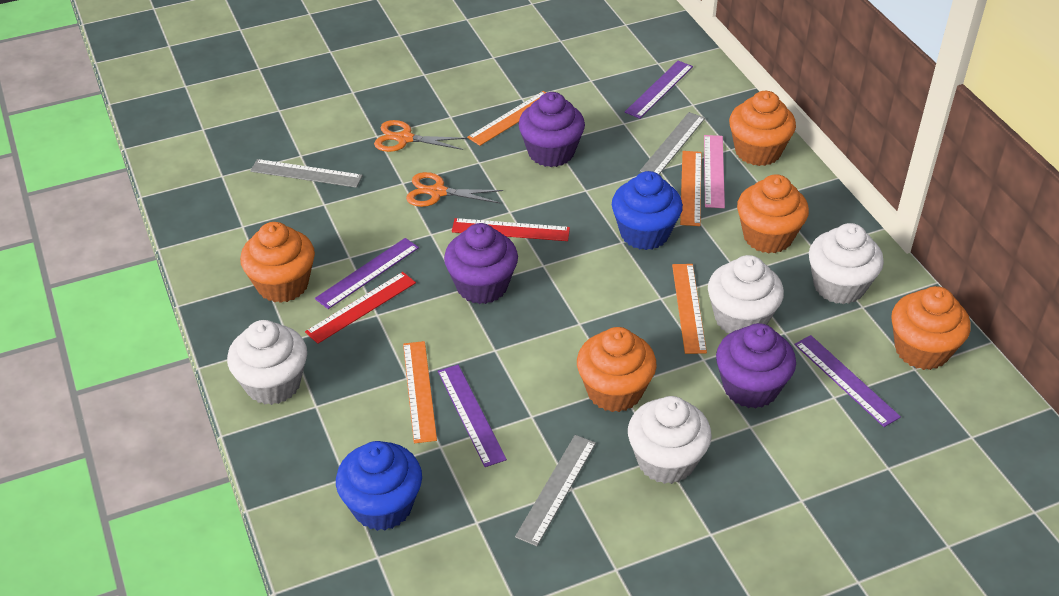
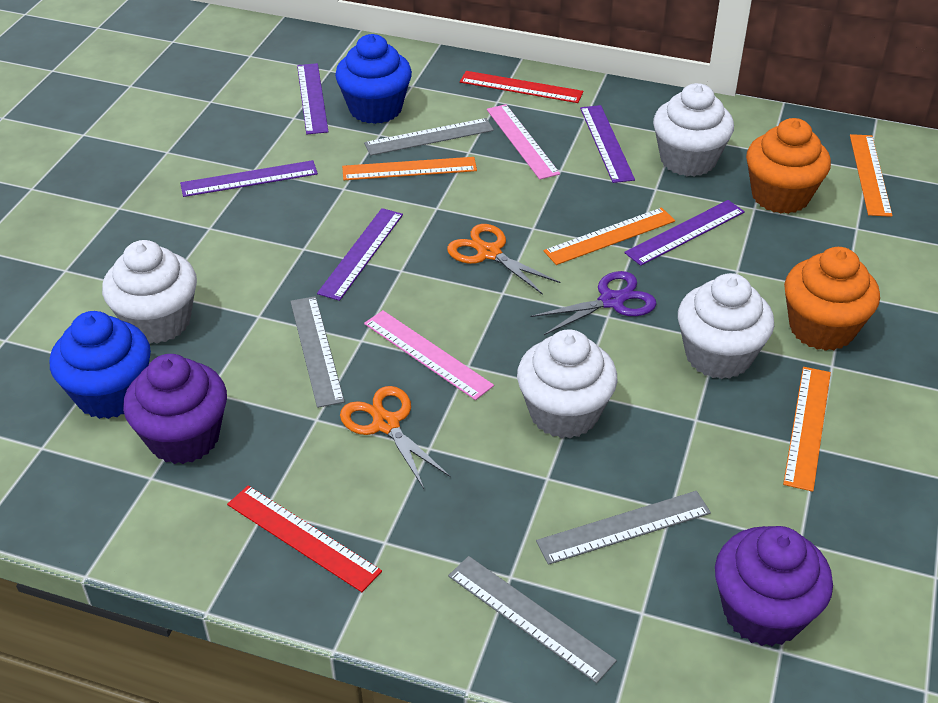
grey ruler: [250,159,363,188] [515,435,596,546] [640,112,705,174] = 3 -> [290,296,345,408] [364,118,494,156] [448,556,617,683] [536,491,711,565] = 4
orange cupcake: [240,222,315,303] [577,327,657,412] [729,91,796,166] [737,174,809,253] [891,286,971,370] = 5 -> [746,118,831,214] [784,247,880,351] = 2
pink ruler: [704,135,725,208] = 1 -> [364,310,494,400] [487,104,560,180] = 2
purple cupcake: [444,223,518,304] [519,92,585,167] [716,323,796,409] = 3 -> [123,354,227,464] [715,526,833,646] = 2
purple ruler: [315,238,419,309] [438,365,507,467] [625,61,693,119] [794,335,901,427] = 4 -> [180,160,318,197] [297,63,328,134] [317,208,403,301] [580,105,635,183] [624,200,745,266] = 5
purple scissors: none = 0 -> [531,271,656,335] = 1

